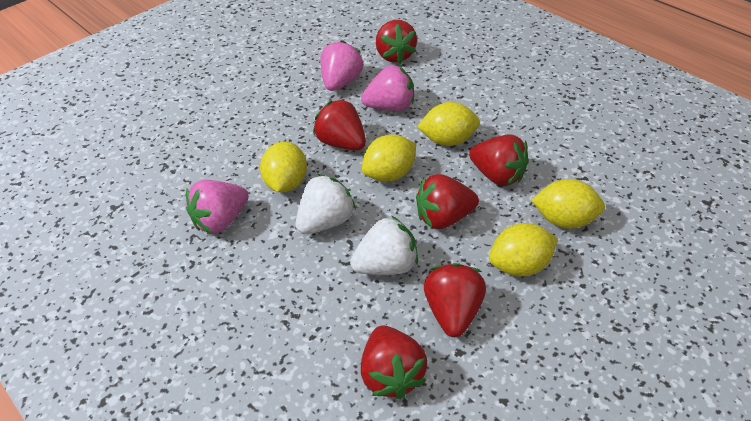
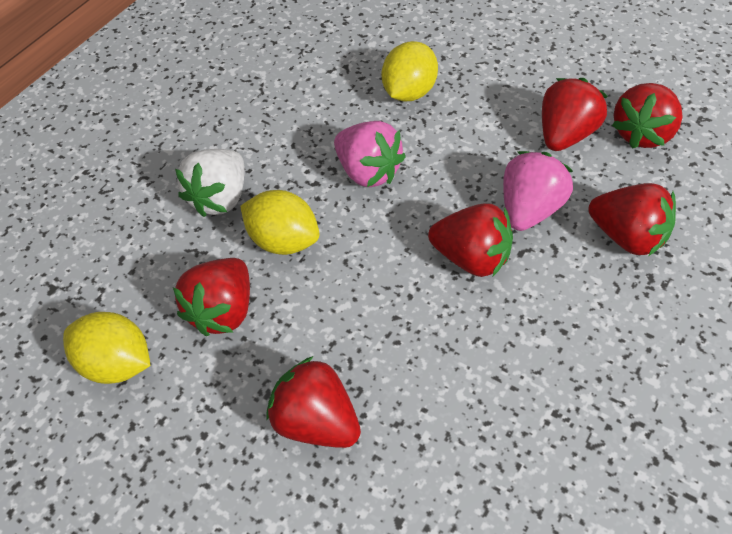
pink strawberry: [186,180,249,233] [321,40,363,91] [361,65,414,111] = 3 -> [334,121,406,187] [503,151,573,231] = 2
white strawberry: [296,174,356,234] [350,215,418,275] = 2 -> [175,149,245,217] = 1
yellow lemon: [260,142,307,192] [362,134,416,182] [417,102,480,146] [489,223,558,277] [531,179,605,229] = 5 -> [63,312,151,384] [240,190,320,255] [382,41,438,102] = 3

